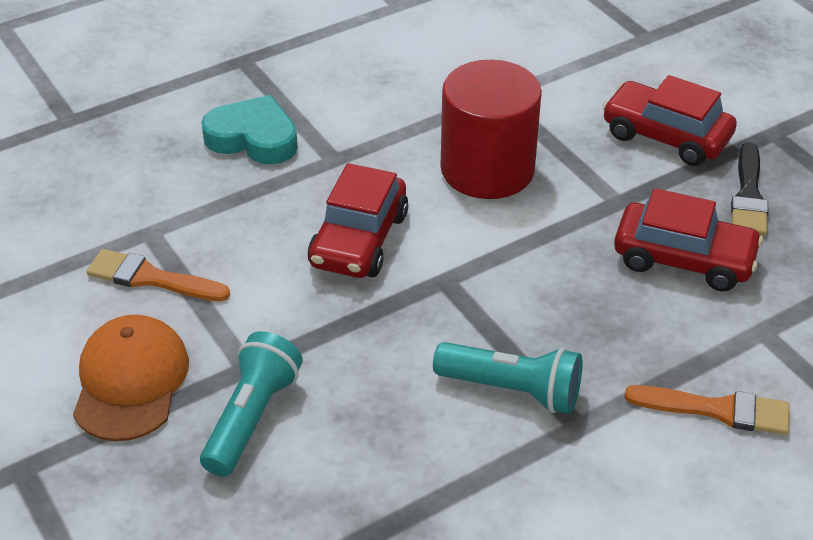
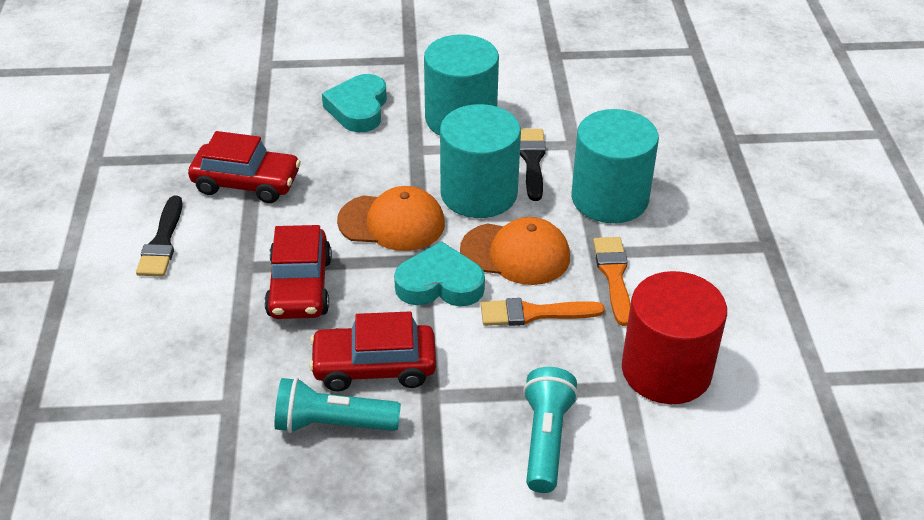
black brush: [731,142,768,236] = 1 -> [136,196,183,276] [520,129,546,201] = 2
orange cap: [73,315,189,441] = 1 -> [337,186,445,251] [460,217,570,285] = 2
turquoise cylinder: none = 0 -> [424,34,499,136] [440,104,521,218] [571,109,659,223] = 3
turquoise heart: [201,95,298,164] = 1 -> [322,74,387,132] [394,241,485,306] = 2

